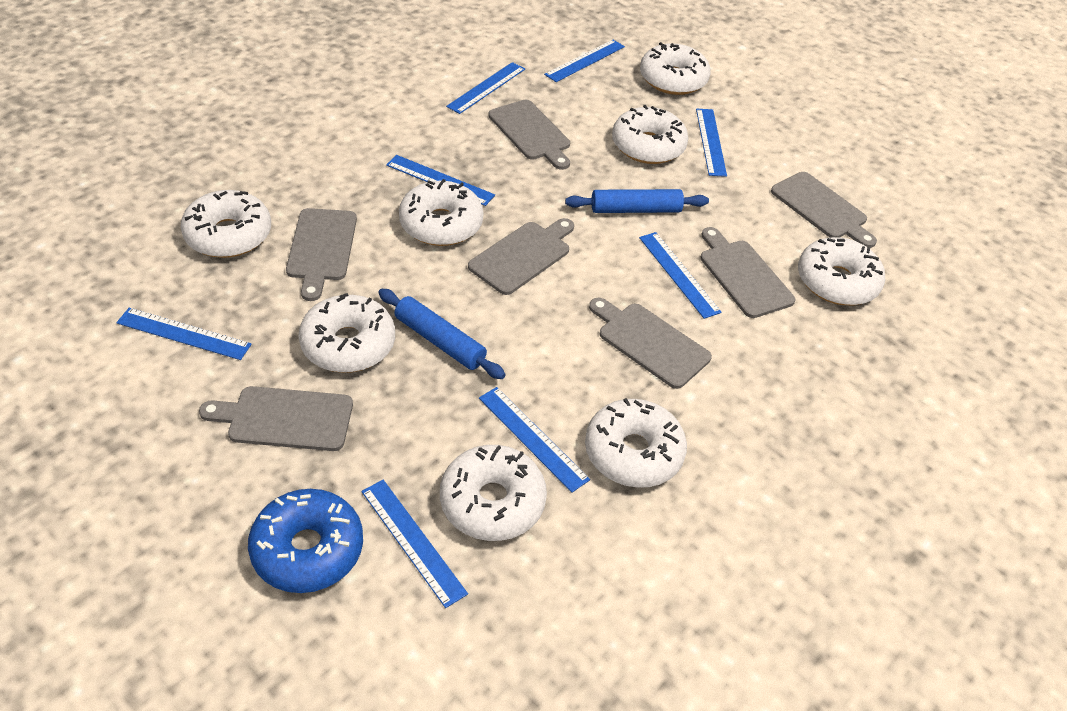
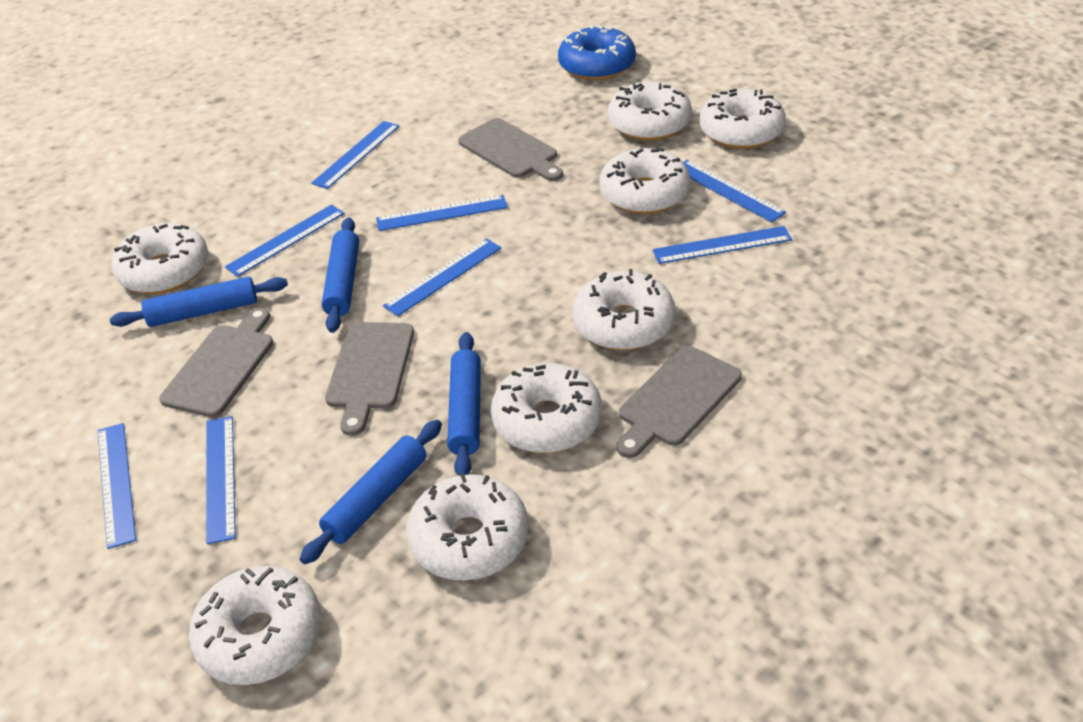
blue rolling pin: [378,289,505,379] [565,189,709,213] = 2 -> [110,277,288,327] [300,420,442,564] [322,217,359,333] [447,332,481,476] = 4
grey cutting board: [199,386,353,451] [286,208,357,301] [468,218,574,295] [488,100,570,170] [589,298,712,389] [700,227,795,318] [771,172,877,248] = 7 -> [159,307,273,417] [325,322,414,436] [458,118,563,181] [617,346,742,458] = 4

